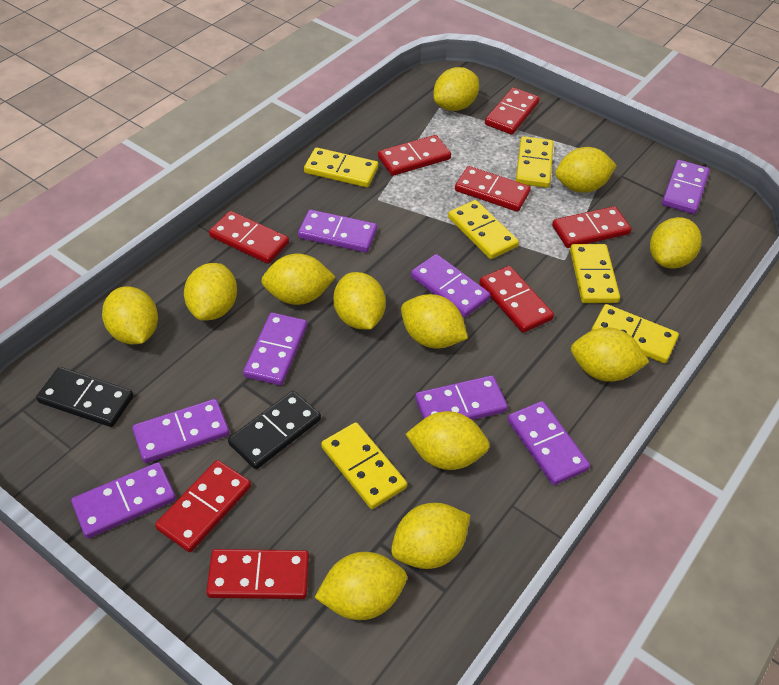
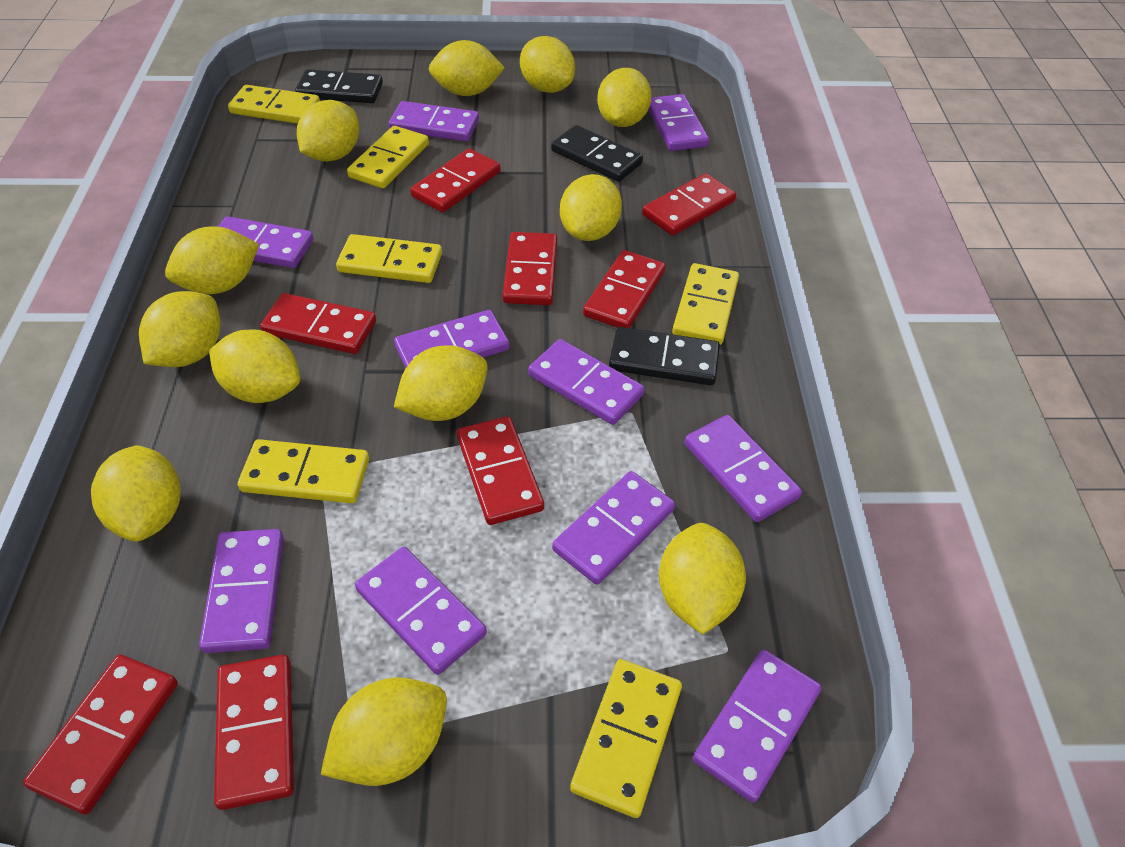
black domino: [36,367,133,427] [228,391,321,469] = 2 -> [295,69,383,103] [551,125,643,182] [609,327,720,385] = 3
purple domino: [71,462,176,539] [132,399,229,463] [243,312,307,385] [298,210,377,253] [411,254,490,317] [415,375,508,420] [508,401,590,485] [662,160,710,214] = 8 -> [199,529,284,653] [218,216,313,268] [355,547,487,675] [389,101,479,141] [394,310,509,368] [528,339,645,425] [552,471,675,585] [648,94,709,151] [684,415,802,522] [693,649,822,803] = 10

